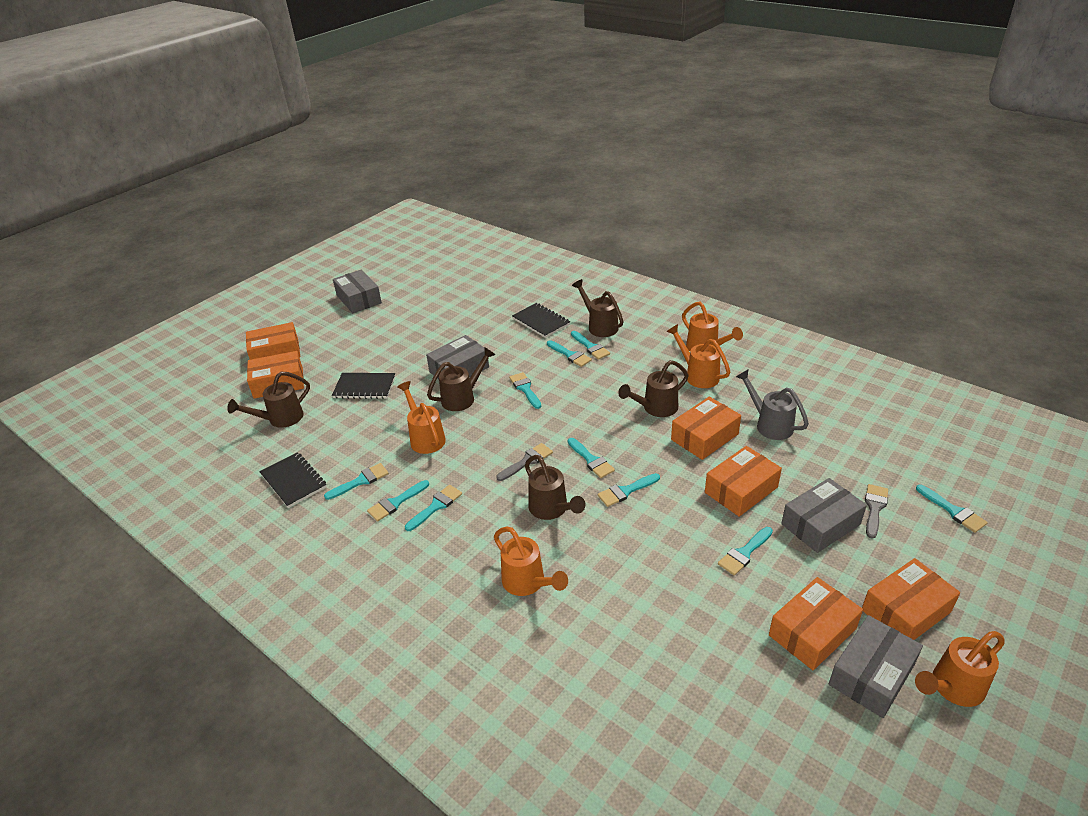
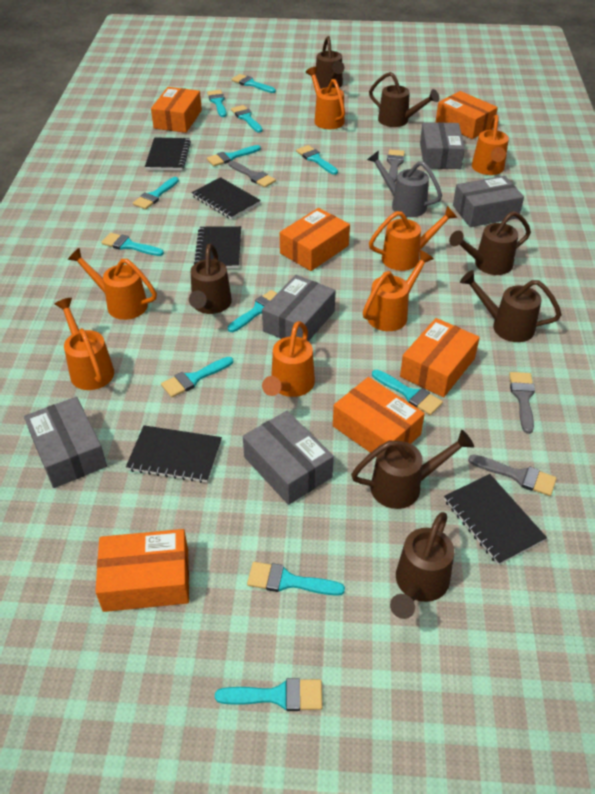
black notebook: [259,452,326,508] [332,373,395,399] [512,303,570,338] = 3 -> [126,425,222,483] [145,137,191,171] [191,177,261,220] [194,226,241,268] [444,474,547,565] = 5
brown watering can: [227,372,310,428] [427,347,496,411] [525,455,585,520] [572,279,624,337] [618,360,689,417] = 5 -> [189,244,232,314] [315,36,344,89] [351,430,474,509] [369,72,439,127] [390,512,454,619] [449,211,531,275] [460,270,562,342] = 7
grey box: [333,269,382,313] [426,335,489,379] [781,478,867,553] [829,615,923,718] = 4 -> [24,397,107,488] [243,411,334,505] [262,275,336,341] [420,122,465,169] [453,176,524,227] = 5
grey brush: [497,443,553,481] [865,484,888,539] = 2 -> [229,161,276,188] [387,149,405,182] [468,455,557,496] [509,372,535,434] = 4
orange watering can: [397,381,446,454] [494,527,568,596] [666,324,730,388] [682,302,743,351] [915,631,1005,707] = 5 -> [55,298,114,390] [67,248,157,320] [262,321,315,397] [306,67,345,129] [363,250,434,331] [369,206,458,271] [472,115,509,175] = 7
turquoise brush: [324,463,389,500] [367,480,429,521] [405,485,462,531] [509,372,541,409] [547,340,592,367] [568,438,615,478] [571,331,610,360] [598,473,660,507] [718,527,773,575] [916,484,988,533] = 10 -> [101,233,164,256] [133,177,179,210] [161,357,233,397] [207,90,226,117] [207,145,261,166] [215,678,322,711] [228,290,277,332] [231,74,276,93] [231,105,263,133] [247,562,345,596] [296,145,338,175] [372,370,443,415] = 12

